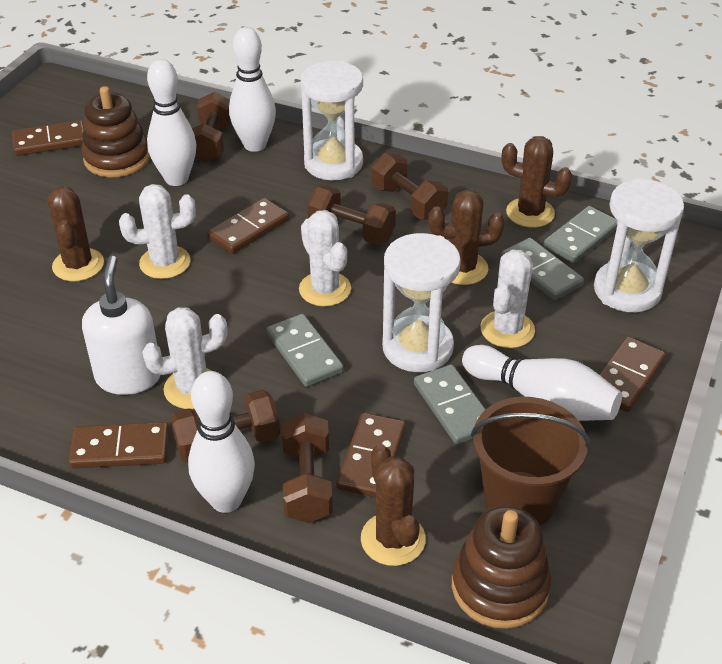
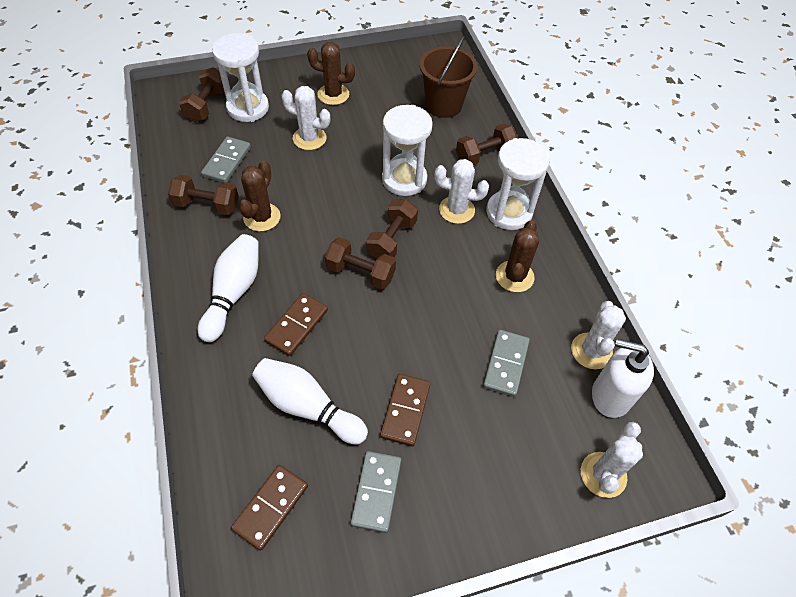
brown cactus: [47,186,104,281] [361,444,426,566] [428,190,505,285] [502,136,572,228] = 4 -> [239,161,281,231] [307,42,355,105] [496,220,539,292] = 3
brown domino: [12,120,84,156] [68,422,169,468] [207,198,289,254] [336,413,406,498] [599,337,666,412] = 5 -> [231,465,308,551] [264,293,328,356] [380,374,430,446] = 3
brown stacking toy: [81,86,150,177] [452,506,551,629] = 2 -> none = 0
grey domino: [266,314,344,387] [414,364,486,444] [501,238,584,300] [544,206,617,263] = 4 -> [201,137,251,183] [351,451,401,533] [483,330,530,397] = 3
white bowling pin: [147,59,197,186] [188,371,255,513] [229,27,276,152] [462,345,622,421] = 4 -> [198,234,259,342] [252,358,368,444] = 2

